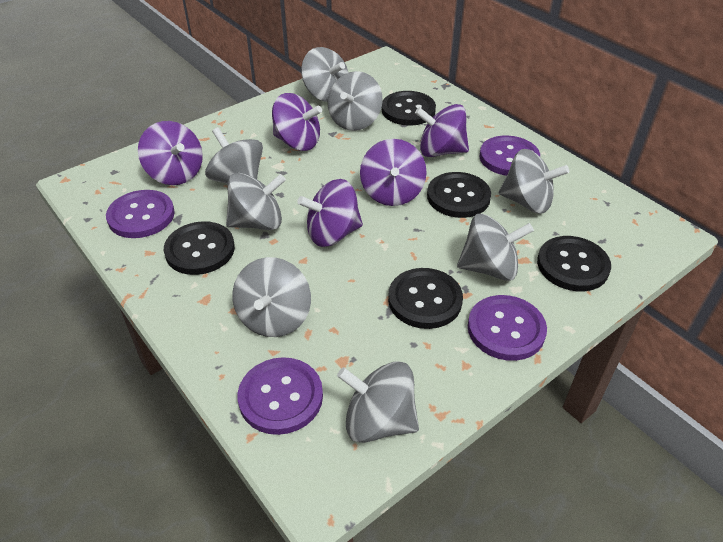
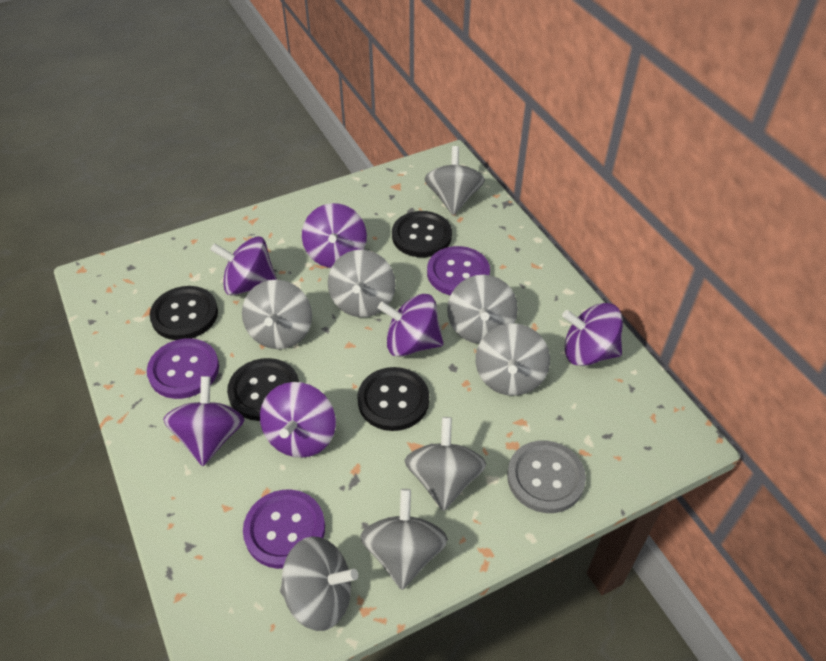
black button: [164,221,235,275] [382,91,436,126] [388,268,463,329] [427,172,491,218] [537,236,611,291] = 5 -> [150,286,218,340] [227,358,299,421] [357,367,429,431] [392,211,452,257] = 4
grey button: none = 0 -> [507,441,586,513] = 1
purple button: [106,190,175,238] [238,357,323,435] [468,295,547,361] [480,135,540,176] = 4 -> [147,338,219,399] [243,490,325,569] [427,246,490,295] = 3
purple spinning top: [138,121,203,185] [272,93,322,151] [297,179,363,247] [360,139,427,206] [415,104,469,157] = 5 -> [163,376,245,466] [210,236,277,295] [260,382,336,458] [302,203,367,268] [378,294,444,357] [562,303,623,366] = 6

